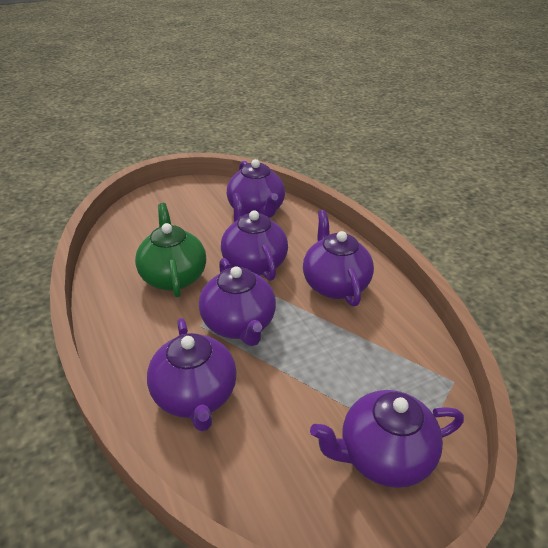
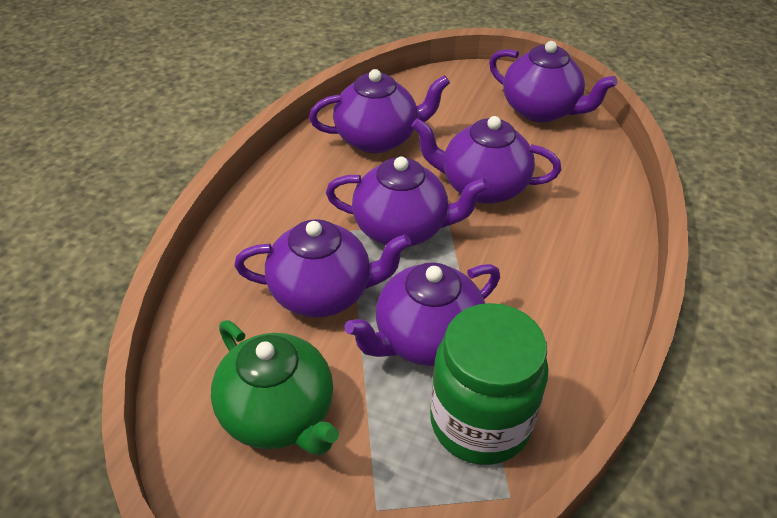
green jar: none = 0 -> [430,303,549,465] = 1

